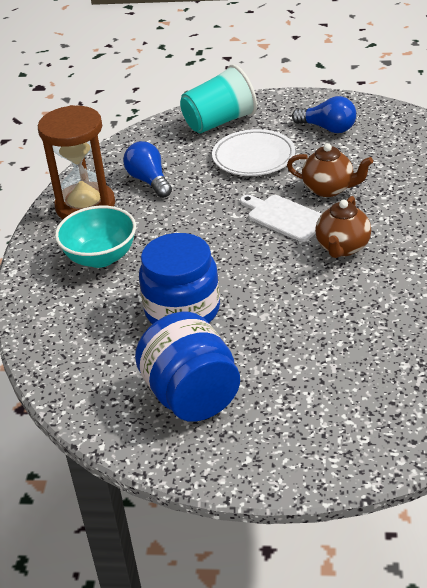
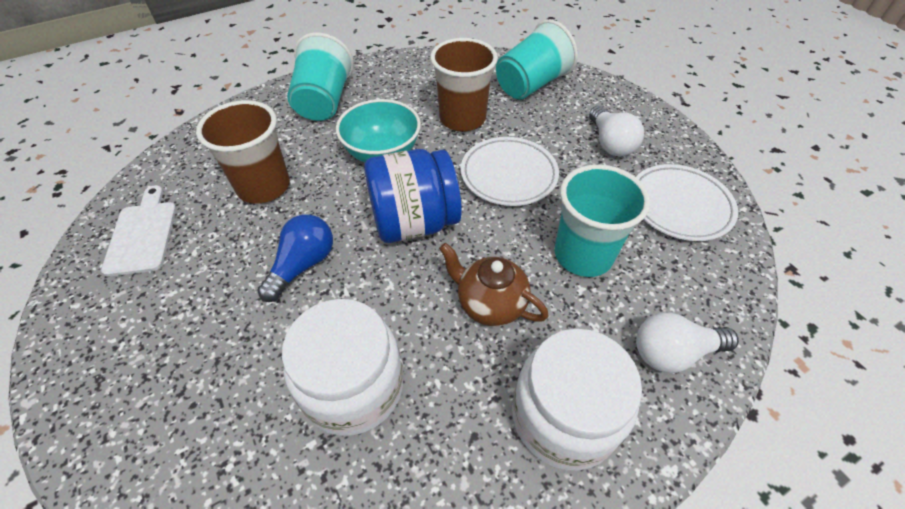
blue jar: [135,312,240,422] [139,233,220,324] = 2 -> [364,149,462,243] = 1
blue light bulb: [123,141,172,198] [292,96,356,133] = 2 -> [257,214,333,302] = 1
brown cup: none = 0 -> [196,100,290,204] [430,38,498,131] = 2
brown hourglass: [38,105,115,219] = 1 -> none = 0
brown teapot: [287,143,373,197] [315,196,371,258] = 2 -> [439,243,549,326] = 1
turquoise cup: [180,64,257,133] = 1 -> [287,32,354,121] [496,20,578,100] [555,164,650,277] = 3
white jar: none = 0 -> [282,299,404,436] [512,329,642,470] = 2
white light bulb: none = 0 -> [589,106,644,156] [636,312,739,373] = 2
white plate: [212,129,295,176] = 1 -> [461,137,559,206] [636,164,738,241] = 2

